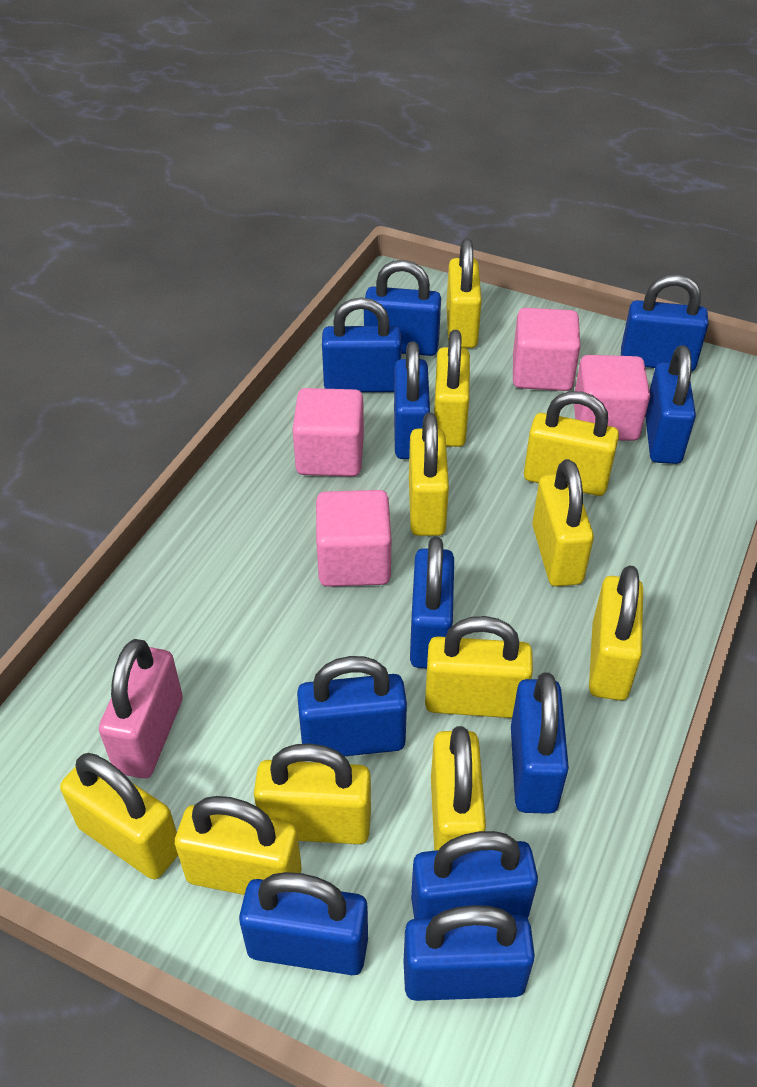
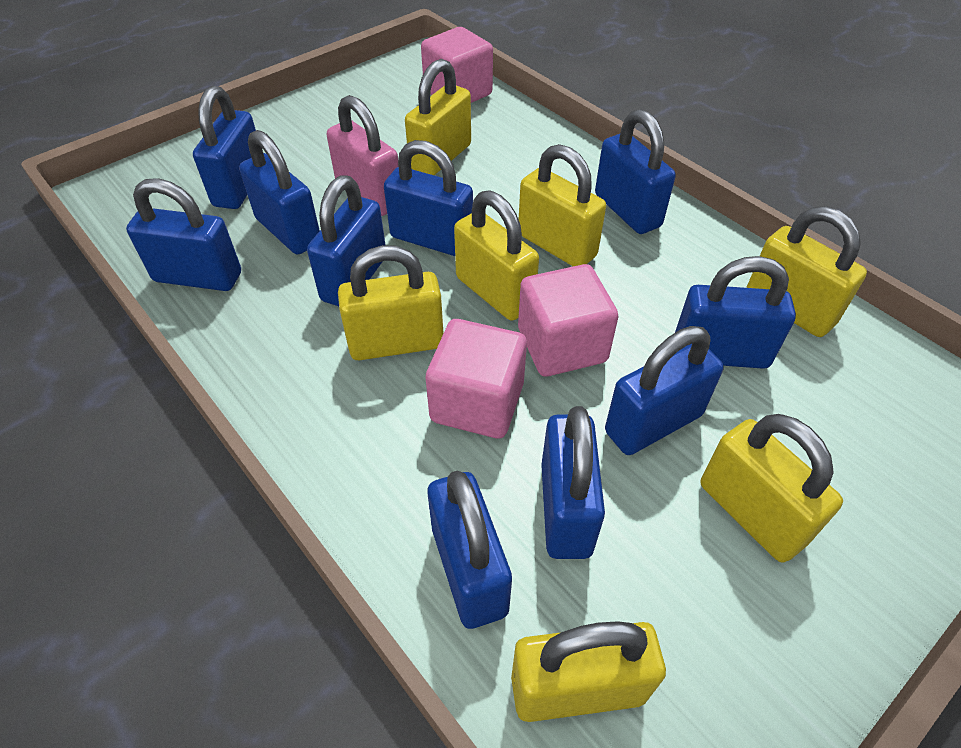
blue padlock: [239,872,368,975] [297,656,407,756] [322,297,401,392] [364,260,441,356] [394,341,430,459] [403,905,535,1001] [410,537,454,668] [411,831,538,919] [511,673,569,814] [621,274,708,371] [645,345,696,464] = 11 -> [126,178,241,291] [193,86,256,209] [239,130,320,255] [307,175,385,306] [384,140,473,256] [428,471,512,629] [541,406,605,559] [595,109,676,234] [605,326,724,455] [675,256,796,369] = 10
pink cube: [293,388,364,477] [316,490,391,587] [513,308,580,391] [574,355,650,441] = 4 -> [421,27,493,103] [426,319,527,438] [518,264,618,377] = 3
yellow padlock: [60,753,178,879] [175,796,301,895] [254,743,371,844] [409,413,449,536] [425,616,533,718] [431,726,486,851] [434,330,470,447] [446,239,482,348] [524,391,619,496] [532,459,594,587] [589,565,643,700] = 11 -> [338,245,444,360] [405,59,471,175] [454,190,539,321] [511,621,666,722] [519,144,606,266] [700,414,843,563] [746,206,867,337] = 7

